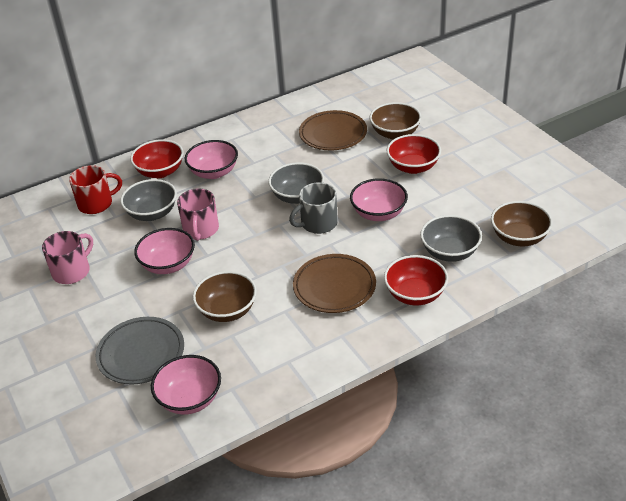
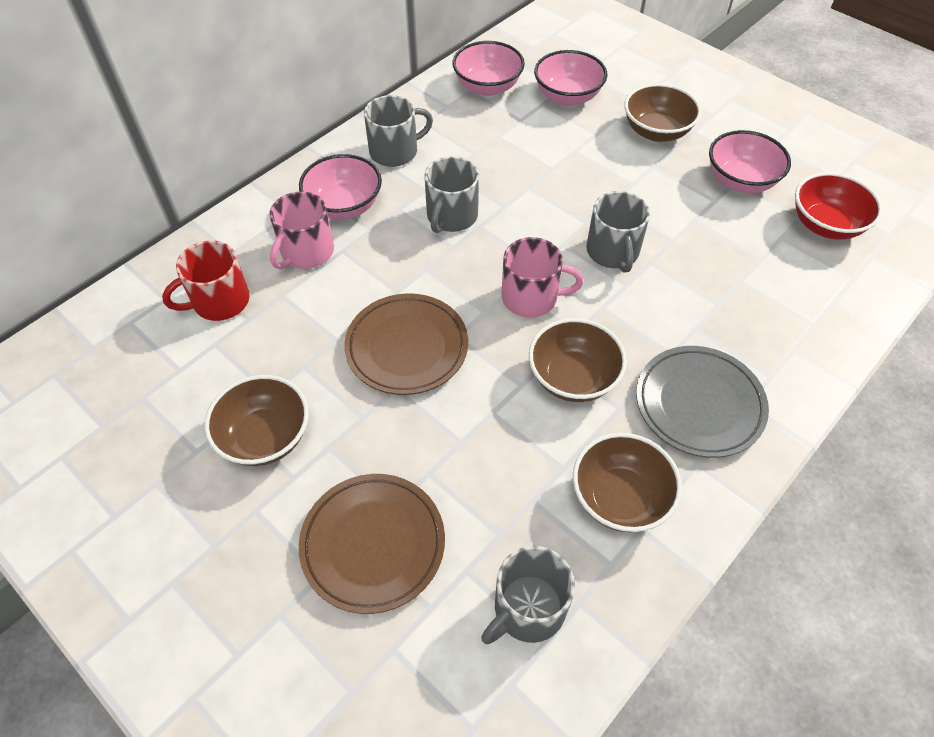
brown bowl: [193,271,257,322] [369,102,421,140] [491,201,553,246] = 3 -> [205,375,309,466] [529,318,627,402] [573,433,682,532] [624,83,701,142] = 4
grey bowl: [120,179,177,221] [268,162,324,204] [420,215,482,262] = 3 -> none = 0
grey mug: [289,182,338,234] = 1 -> [364,95,433,167] [424,157,479,233] [481,546,575,645] [586,191,650,273] = 4
red bowl: [130,139,184,178] [384,255,448,305] [386,134,441,174] = 3 -> [795,172,883,240] = 1

